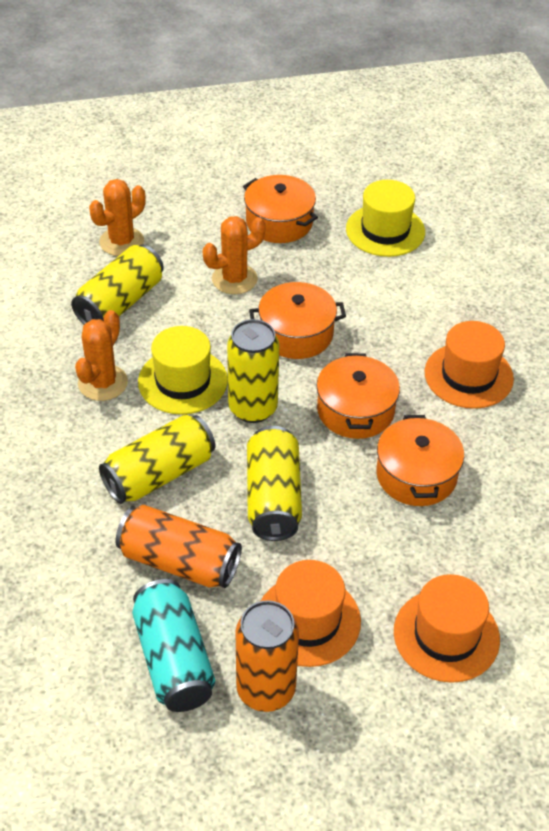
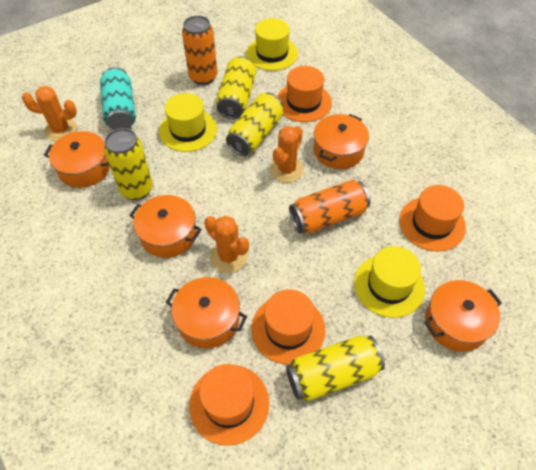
orange hat: [261,560,361,667] [394,574,500,683] [425,321,514,409] = 3 -> [189,364,269,446] [251,289,325,364] [277,66,332,122] [399,185,466,251] = 4
orange pot: [243,175,318,243] [249,282,346,359] [316,353,400,439] [376,415,464,506] = 4 -> [44,131,110,188] [129,195,202,258] [166,277,247,348] [314,114,369,169] [424,280,502,352] = 5
yellow hat: [138,326,228,415] [346,180,425,257] = 2 -> [159,93,217,152] [246,18,298,71] [354,246,425,318] = 3

